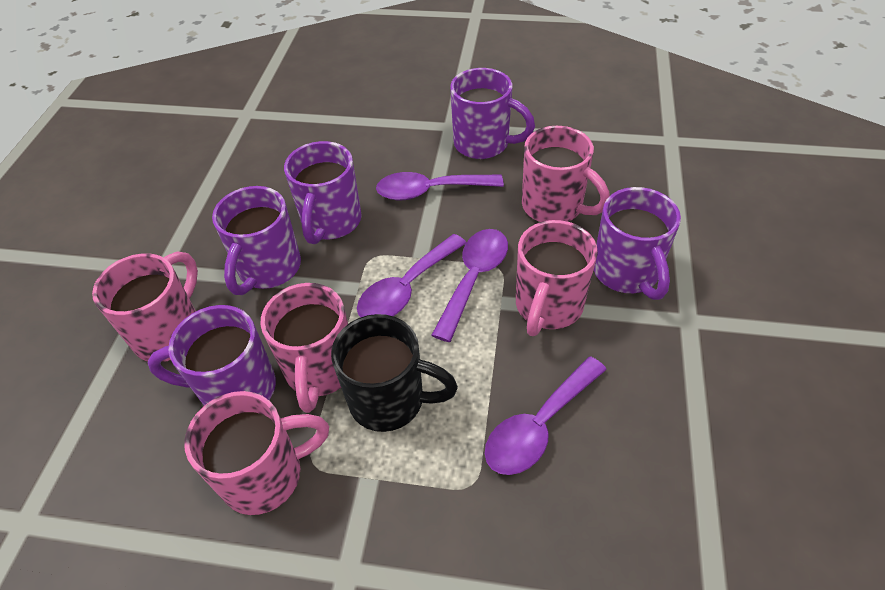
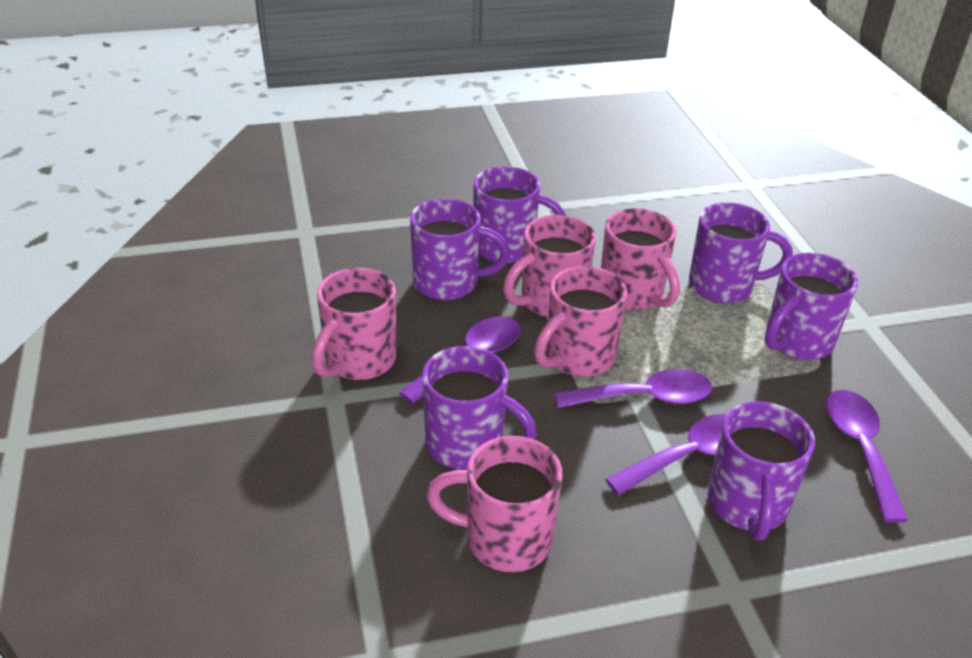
black mug: [331,314,458,432] = 1 -> none = 0
purple mug: [148,305,276,405] [212,186,301,295] [284,141,362,244] [450,68,535,159] [594,187,681,300] = 5 -> [410,198,510,300] [422,346,537,469] [473,166,565,263] [689,203,793,303] [707,401,815,541] [765,253,858,360] = 6

